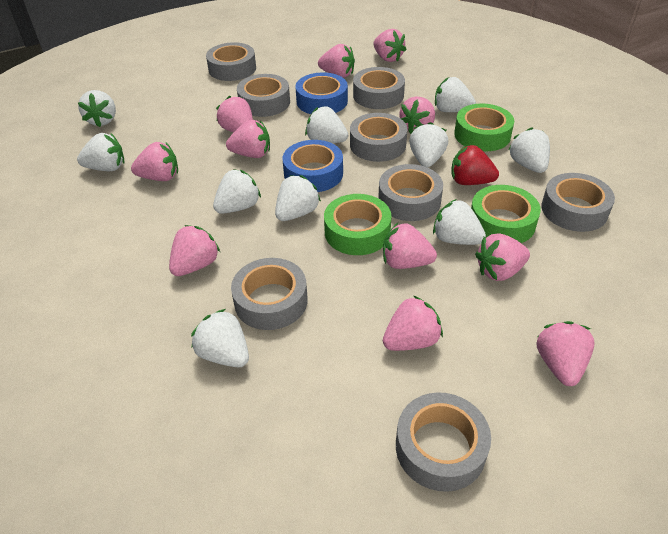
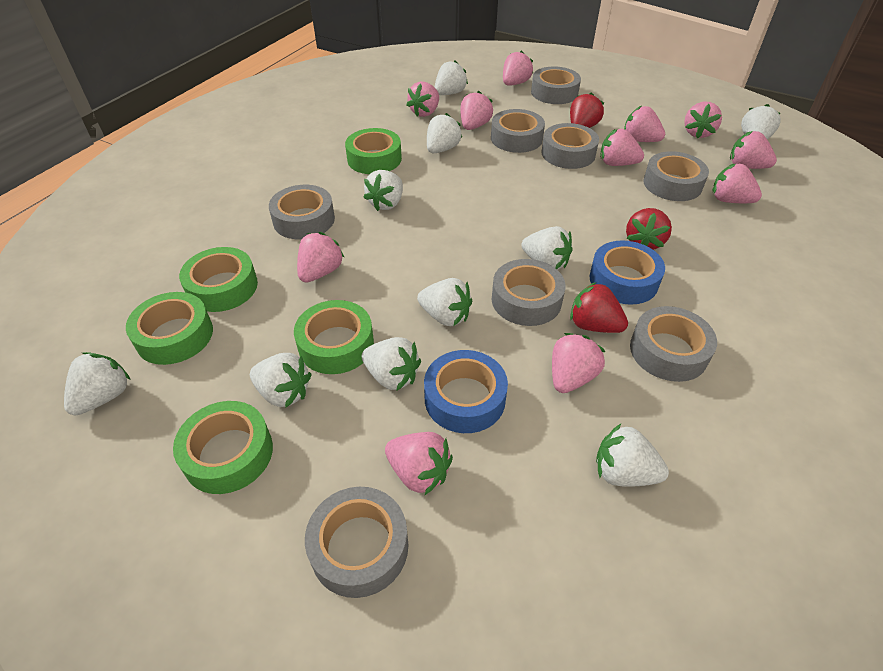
green tape: [324,194,391,255] [454,103,514,151] [471,185,541,243] = 3 -> [126,292,213,365] [173,401,273,494] [179,247,258,312] [294,300,374,374] [345,128,402,174] = 5
red strawberry: [451,145,499,185] = 1 -> [570,92,604,128] [570,282,628,333] [626,208,672,250] = 3

